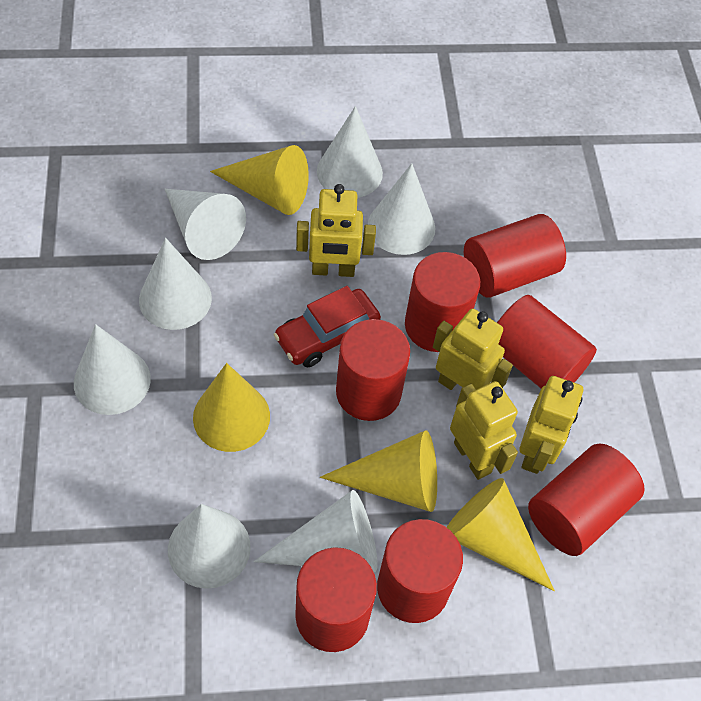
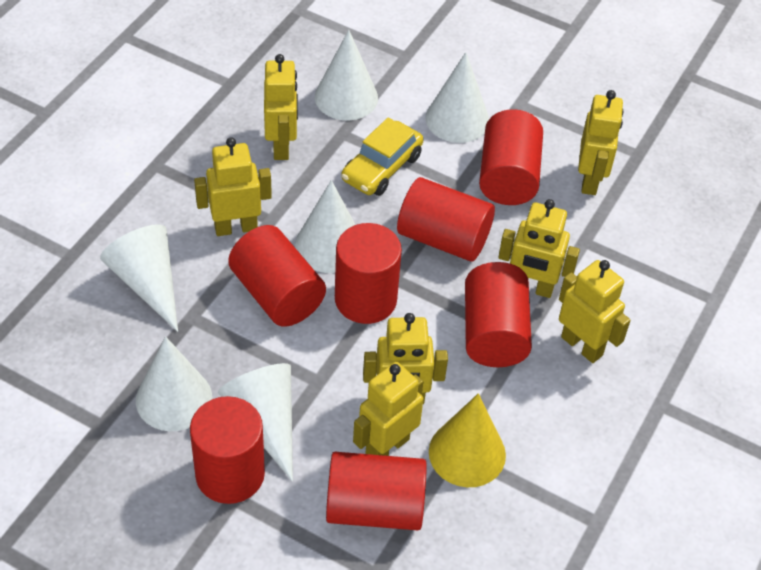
red car: [274,286,381,367] = 1 -> none = 0
white cone: [74,324,151,415] [139,238,212,330] [165,189,246,260] [168,504,251,589] [253,490,377,572] [317,106,383,198] [368,163,435,255] = 7 -> [100,224,178,332] [136,336,212,431] [218,363,293,481] [295,180,355,273] [315,30,378,120] [425,52,489,143] = 6
yellow car: none = 0 -> [342,118,423,196] = 1
yellow cone: [193,363,270,452] [210,145,309,215] [320,430,437,512] [447,478,555,591] = 4 -> [429,393,506,487] = 1
yellow robot: [296,184,376,277] [433,308,513,390] [450,381,518,480] [519,376,583,474] = 4 -> [194,137,272,236] [264,54,298,160] [353,362,423,456] [363,313,448,404] [498,199,580,298] [559,260,631,363] [578,90,623,195] = 7

